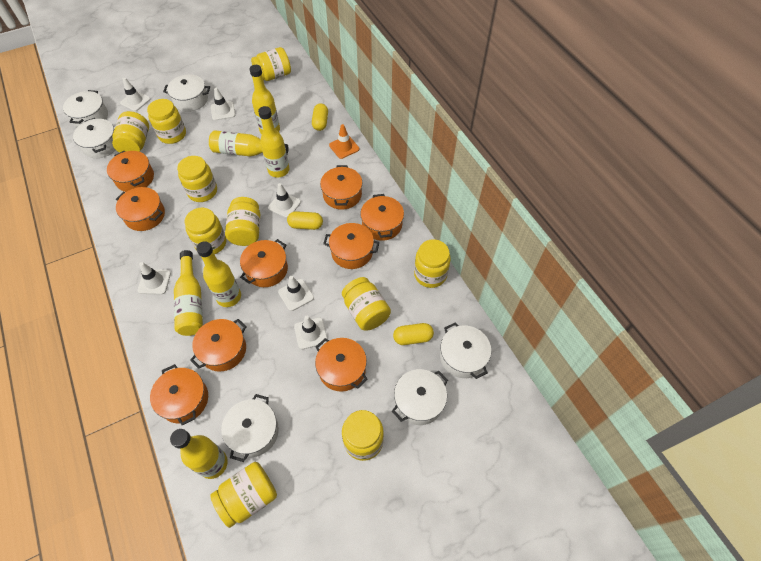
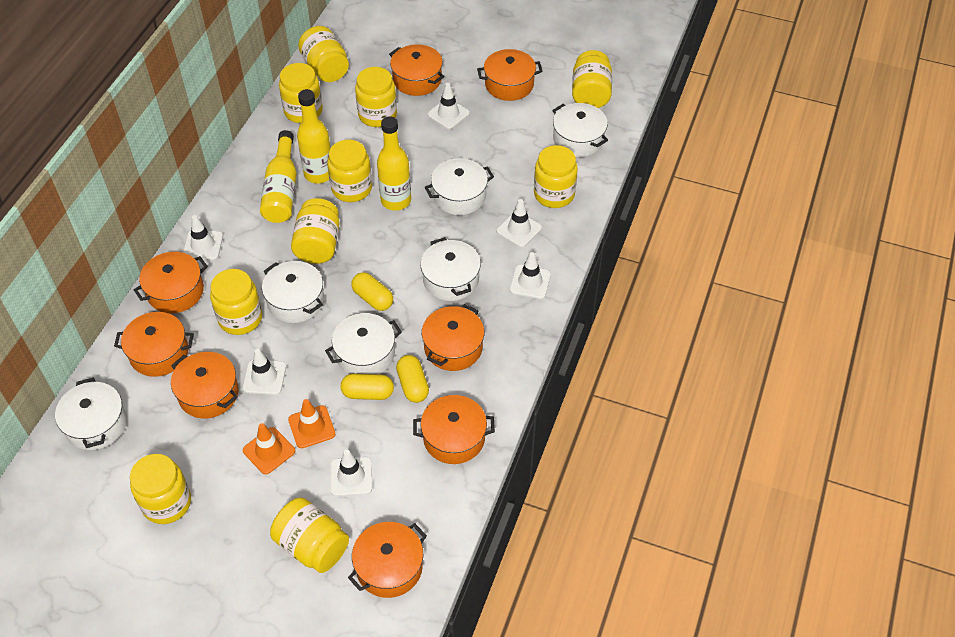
orange pot: [107,151,154,192] [116,187,165,231] [150,364,208,425] [190,319,247,372] [240,239,288,287] [315,338,368,392] [320,165,362,210] [323,223,380,269] [360,194,404,241] = 9 -> [114,312,194,377] [134,252,208,313] [171,352,239,418] [348,522,427,598] [389,44,445,96] [413,395,495,464] [422,304,484,371] [477,49,543,101] = 8
orange traffic cone: [329,124,359,159] = 1 -> [243,423,295,474] [288,399,336,448] = 2
yellow bottle: [170,429,228,479] [174,250,203,336] [196,241,241,307] [209,130,288,156] [250,65,280,134] [258,106,289,177] = 6 -> [260,130,297,223] [297,89,331,183] [377,116,411,211] = 3

